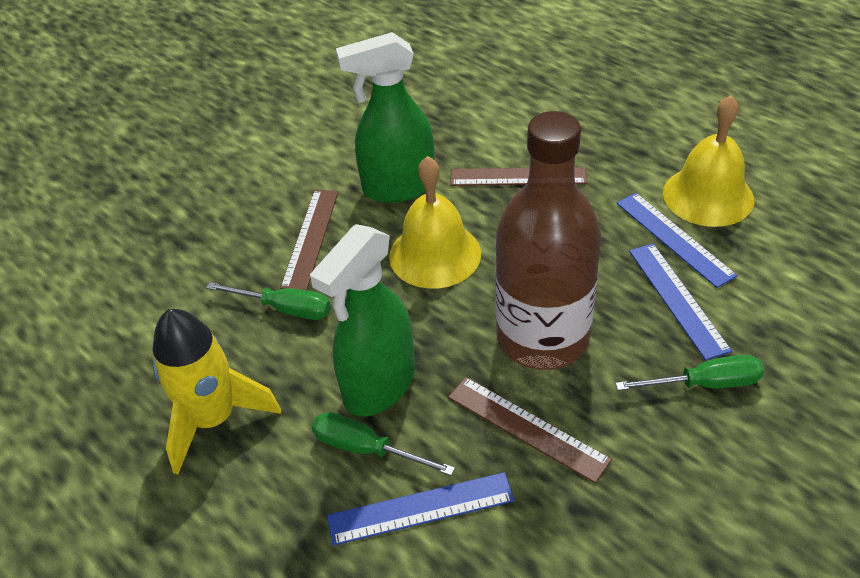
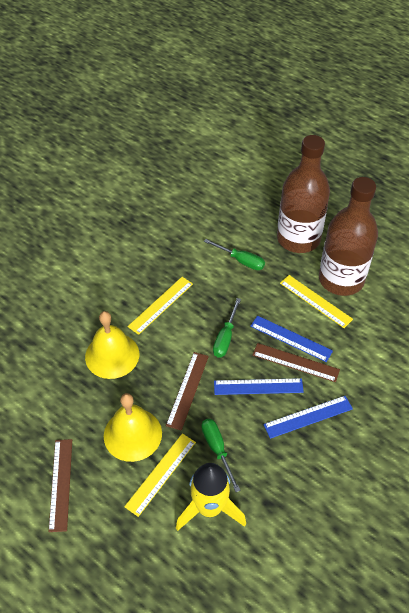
brown bottle: [495,111,602,370] = 1 -> [277,135,330,253] [319,177,378,296] = 2
green spray bottle: [310,224,415,417] [336,32,435,203] = 2 -> none = 0
yellow ruler: none = 0 -> [124,433,196,517] [128,277,193,335] [280,275,353,328] = 3

